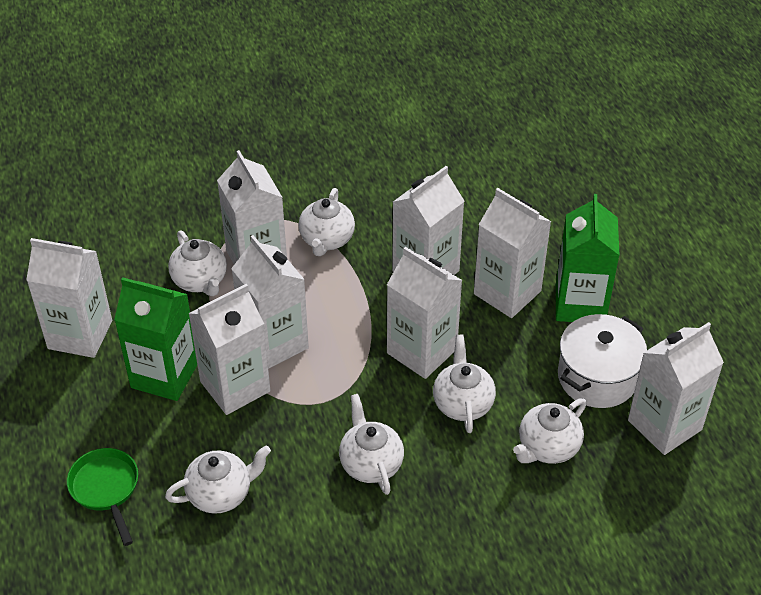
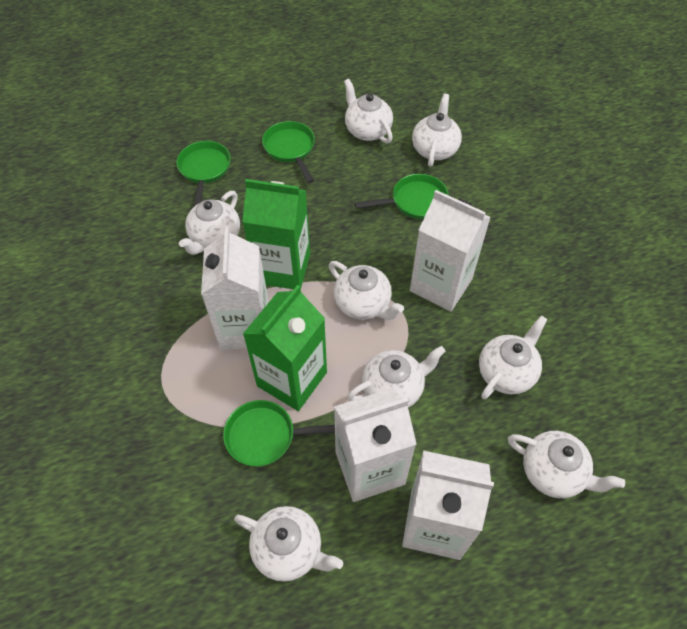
green pan: [67,448,138,546] = 1 -> [177,141,231,206] [223,400,335,467] [262,121,315,183] [355,174,449,219] = 4
white carton: [26,238,112,358] [188,284,271,415] [217,150,287,264] [231,235,309,369] [387,247,463,379] [392,166,464,275] [474,188,551,318] [628,322,724,455] = 8 -> [201,226,269,350] [334,388,417,502] [402,450,494,560] [410,190,491,312] = 4
white pot: [558,314,647,408] = 1 -> none = 0
white teapot: [165,446,271,514] [168,231,227,296] [298,188,355,256] [339,394,404,495] [433,335,496,433] [513,398,587,464] = 6 -> [179,191,240,255] [234,506,343,582] [329,261,404,320] [344,79,393,143] [347,346,446,408] [412,94,462,167] [479,316,548,399] [508,431,625,498] = 8

